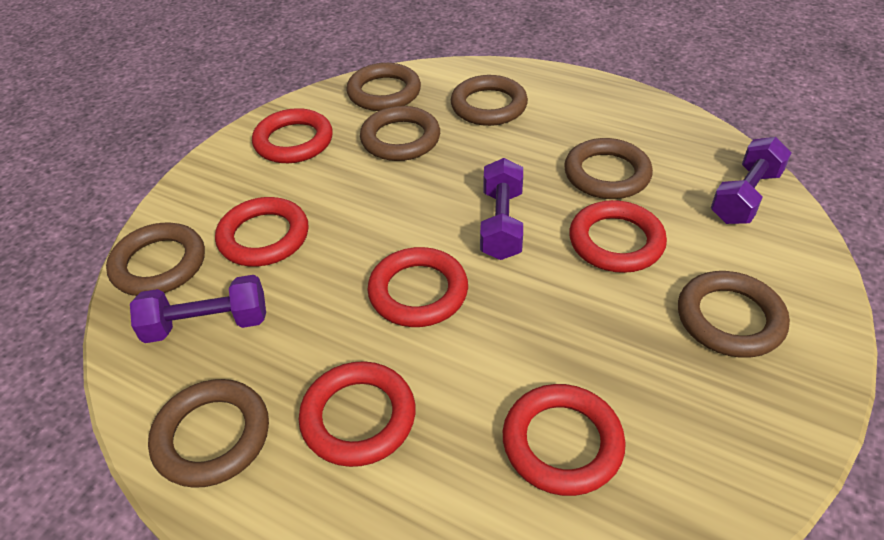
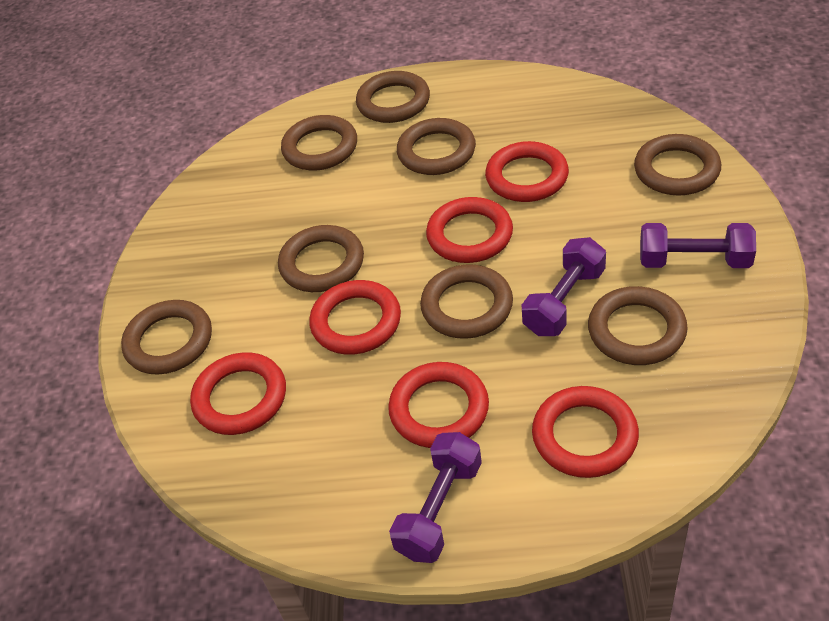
brown ring: [106,223,205,296] [148,379,269,488] [346,63,421,111] [360,106,440,161] [451,75,528,126] [564,138,653,199] [678,271,790,358] = 7 -> [121,300,212,375] [278,225,364,292] [281,115,357,171] [356,71,430,123] [397,118,476,175] [420,264,513,339] [588,286,688,365] [634,134,721,196] = 8

